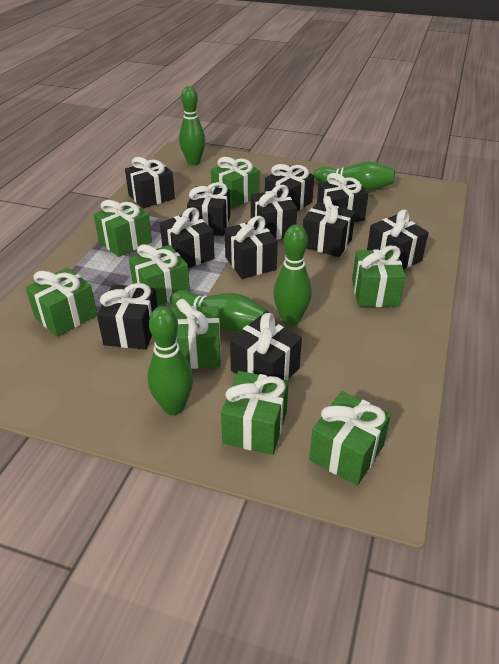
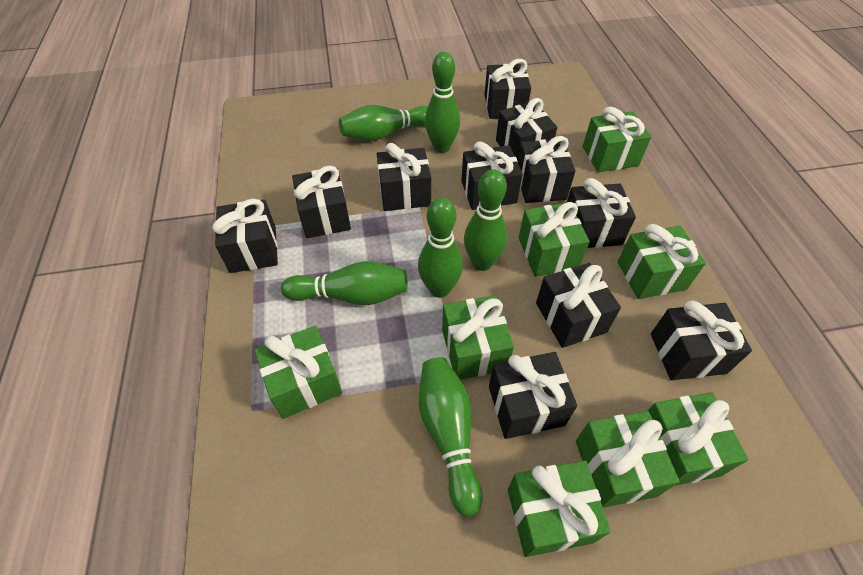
green bowling pin: [148,306,193,415] [170,290,269,332] [179,86,205,165] [273,224,312,325] [314,161,395,190] = 5 -> [281,261,408,305] [339,105,428,141] [418,197,463,298] [419,357,483,517] [425,52,460,153] [464,169,507,271] = 6

